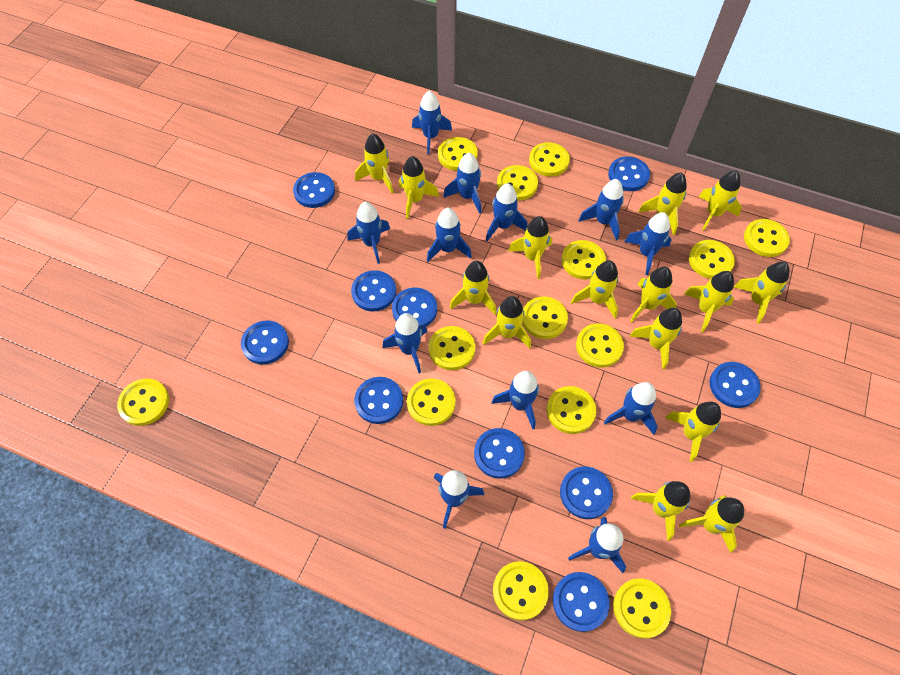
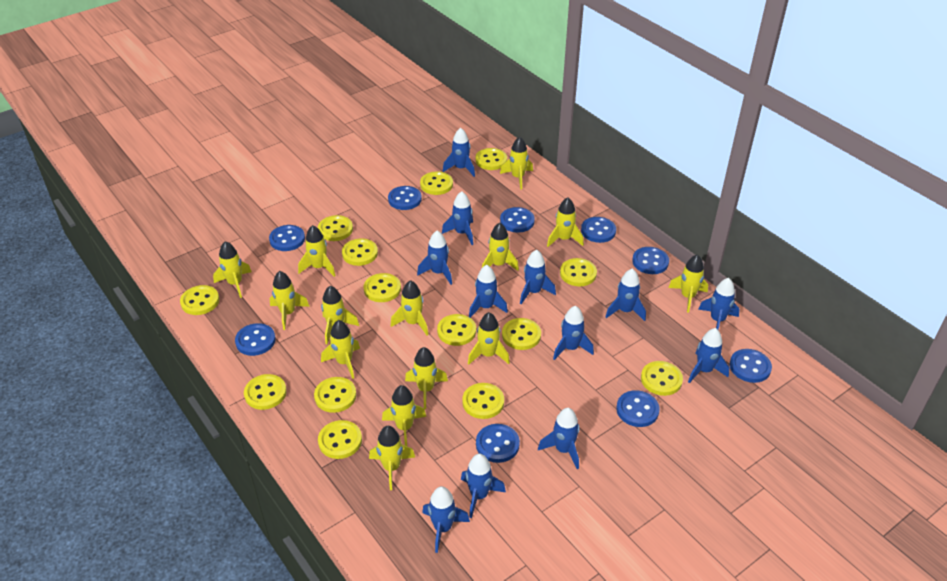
blue button: [241,321,289,364] [293,172,335,208] [351,270,396,312] [354,377,403,424] [392,288,437,326] [474,428,525,479] [553,572,610,632] [560,467,613,519] [608,156,650,191] [709,362,761,408] = 10 -> [235,323,276,356] [269,225,305,251] [388,186,422,210] [476,424,520,463] [500,207,535,233] [581,217,616,243] [616,390,660,427] [632,247,669,274] [730,349,772,383] = 9
yellow rocket: [355,134,394,193] [399,156,439,219] [450,261,496,315] [483,296,531,349] [508,216,552,279] [571,260,618,318] [630,267,677,322] [630,308,682,369] [631,481,690,541] [638,173,687,235] [665,402,721,462] [679,495,744,553] [684,271,734,332] [699,171,742,231] [734,262,789,324] = 15 -> [213,241,252,298] [270,271,310,330] [298,225,336,277] [321,286,359,344] [321,320,360,379] [369,426,415,490] [382,385,426,446] [390,280,428,336] [405,347,448,409] [468,312,510,365] [482,223,519,271] [500,137,533,190] [547,197,584,247] [668,254,708,313] = 14

